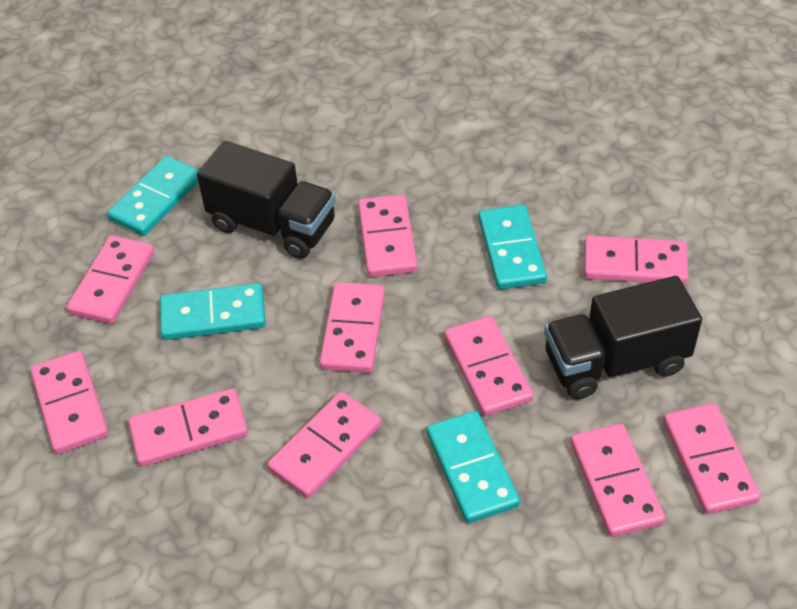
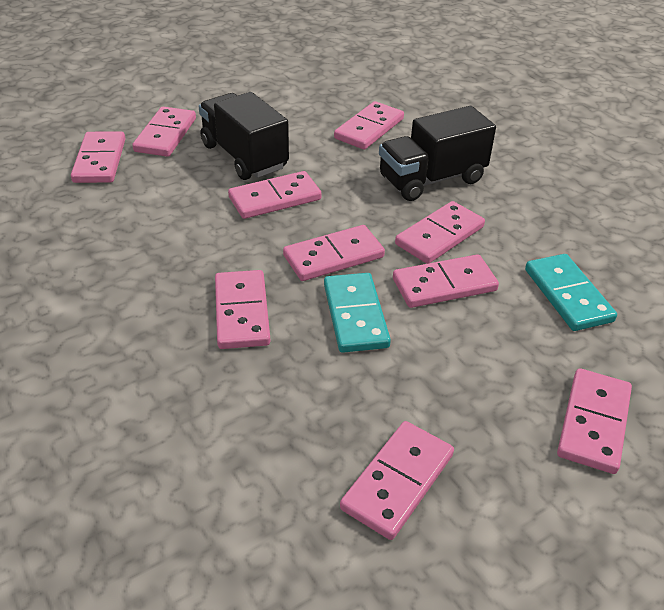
turquoise domino: [107,156,199,236] [160,283,266,340] [427,411,520,523] [478,205,547,290] = 4 -> [324,273,391,353] [525,254,617,331] = 2

